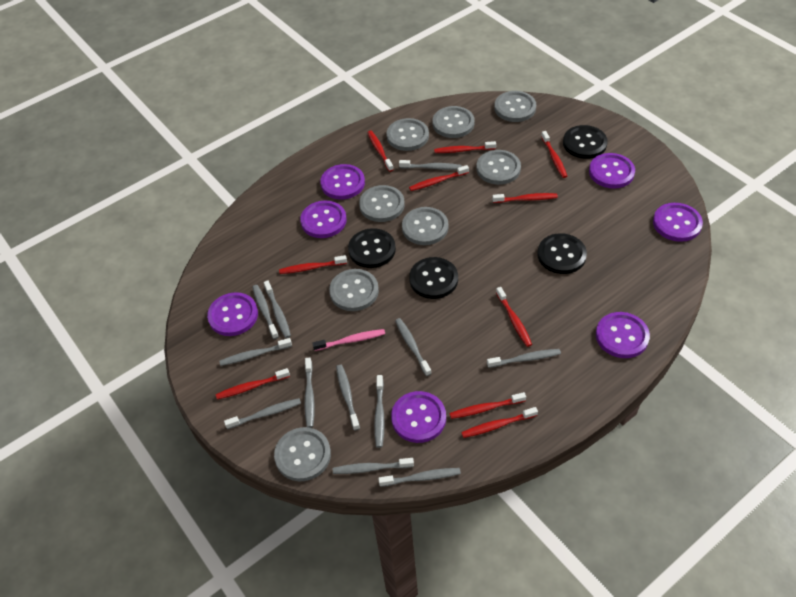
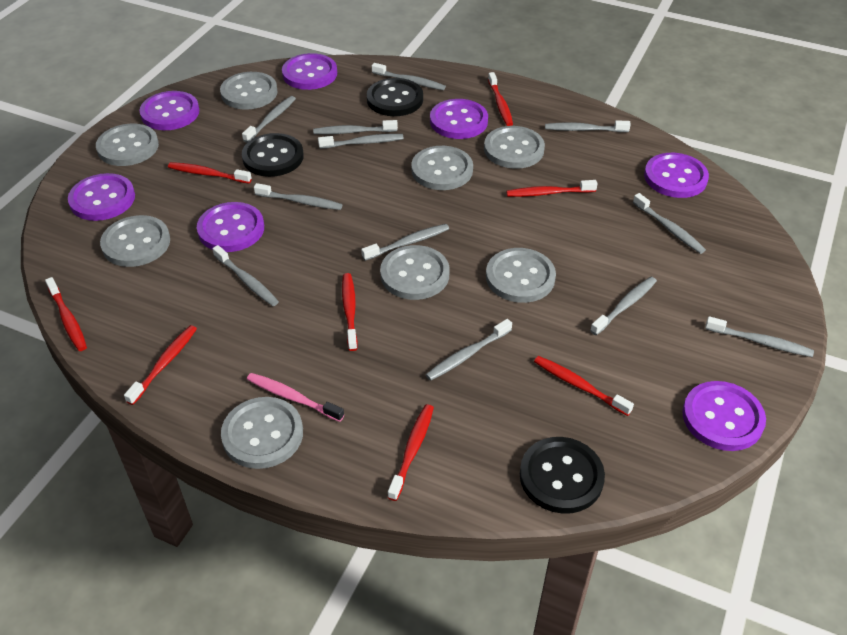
black button: [348,228,396,268] [409,257,458,299] [538,233,587,274] [563,125,608,159] = 4 -> [242,133,304,177] [367,78,423,116] [520,437,605,514] = 3
red toothbrush: [216,368,290,400] [279,255,347,274] [367,131,394,172] [409,165,469,191] [434,141,496,153] [449,392,526,419] [461,407,538,438] [492,193,558,203] [496,287,532,347] [541,131,567,178] = 10 -> [45,277,87,351] [124,325,197,405] [168,162,252,183] [342,273,358,351] [388,404,434,501] [488,72,513,126] [506,180,597,197] [534,356,634,416] = 8

